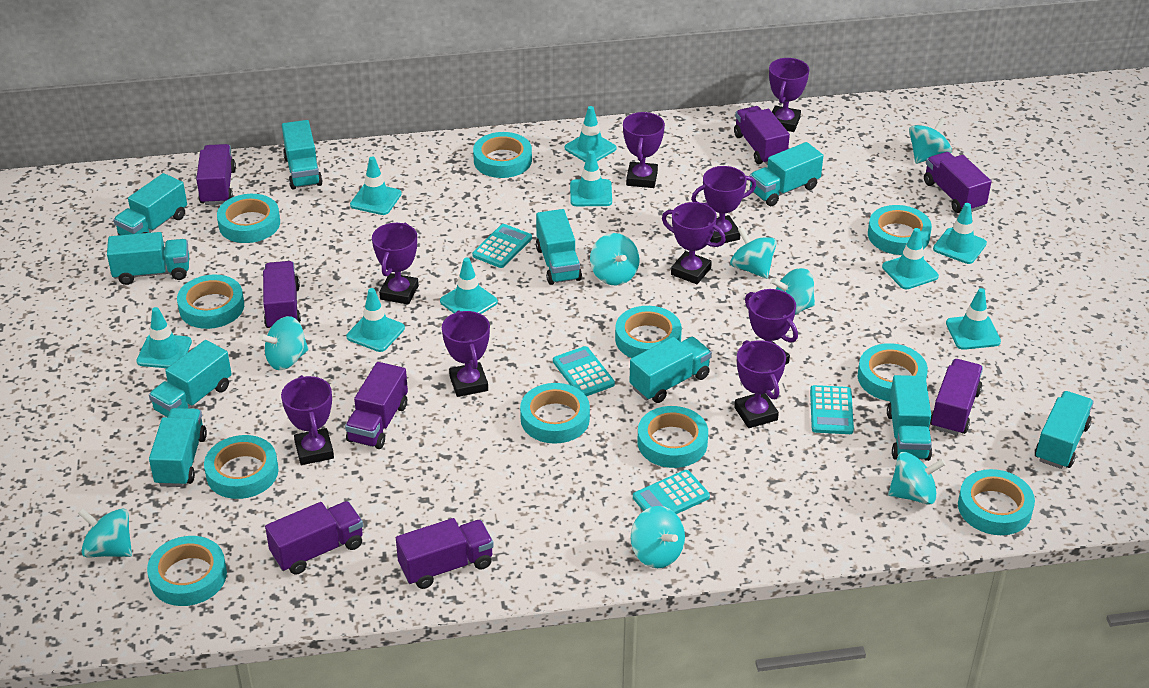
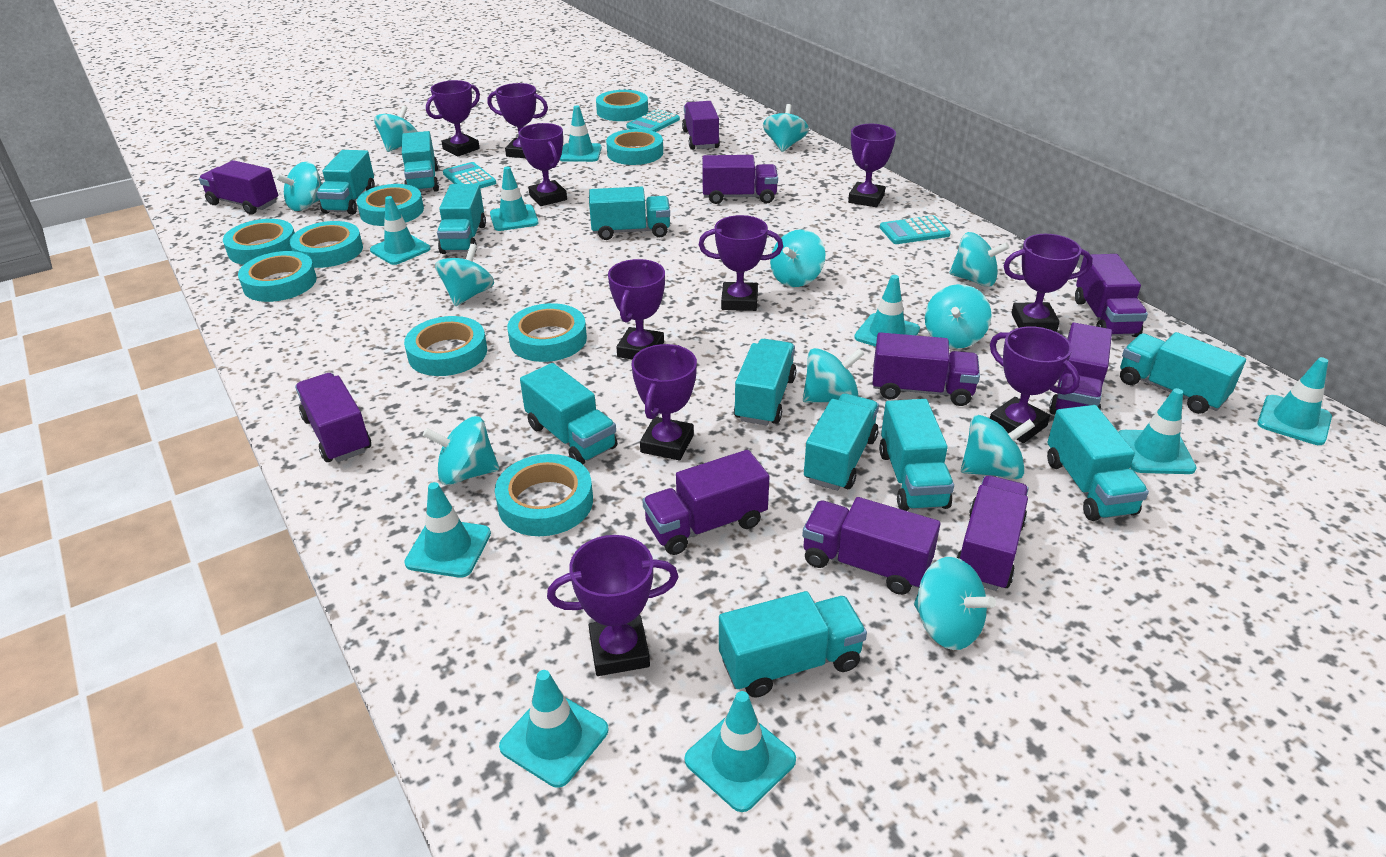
purple trophy: [281,375,334,465] [372,223,419,305] [442,310,490,397] [623,112,665,188] [662,202,726,284] [691,166,756,243] [734,340,786,428] [745,289,798,365] [769,58,810,132] = 9 -> [426,80,480,156] [487,83,548,158] [518,123,567,206] [547,535,678,676] [608,259,665,359] [632,344,697,460] [699,215,783,311] [848,124,896,207] [990,326,1080,443] [1004,234,1093,332] = 10
purple truck: [196,144,236,205] [263,261,301,328] [265,501,363,575] [345,362,408,449] [396,518,494,589] [734,106,790,165] [924,152,991,213] [930,359,983,435] = 8 -> [199,160,278,214] [295,373,371,462] [642,450,770,555] [682,101,720,150] [702,155,778,204] [802,497,940,595] [873,332,980,406] [956,476,1029,591] [1049,323,1112,415] [1075,254,1148,337] = 10
turquoise calculator: [472,224,532,268] [553,346,615,396] [633,470,710,514] [810,385,854,434] = 4 -> [443,162,496,189] [626,109,680,132] [880,216,951,244] = 3
turquoise spinning top: [78,508,132,557] [259,316,309,370] [590,233,640,286] [630,506,685,568] [730,227,777,279] [771,268,815,315] [888,452,946,505] [909,117,952,164] = 8 -> [275,162,322,211] [374,105,417,152] [423,416,499,485] [435,244,494,306] [763,104,809,152] [770,229,826,287] [803,348,864,403] [914,557,996,650] [925,284,992,349] [949,232,1009,287] [961,415,1035,479] = 11
turquoise tape: [147,536,227,606] [177,275,244,329] [204,435,278,499] [217,194,280,243] [473,132,532,178] [520,383,590,444] [615,306,682,358] [637,406,708,468] [858,343,928,401] [868,205,932,255] [958,469,1035,535] = 11 -> [223,219,295,265] [238,251,317,302] [290,221,363,268] [356,184,424,226] [404,316,487,376] [495,454,593,536] [507,303,587,362] [596,90,648,121] [606,129,663,165] = 9
turquoise truck: [107,232,189,285] [113,173,187,235] [149,340,232,417] [149,408,207,487] [282,120,323,190] [536,209,582,285] [629,337,712,403] [750,142,823,206] [887,375,932,461] [1035,391,1094,469] = 10 -> [316,150,375,215] [402,131,439,192] [437,184,486,254] [520,363,617,465] [589,187,670,240] [719,591,867,698] [734,339,796,426] [804,393,879,491] [879,399,954,511] [1047,405,1149,521] [1120,332,1246,414] = 11

